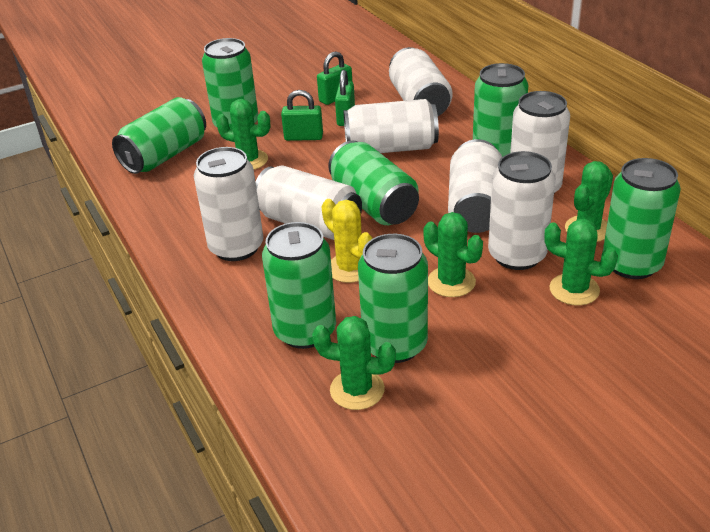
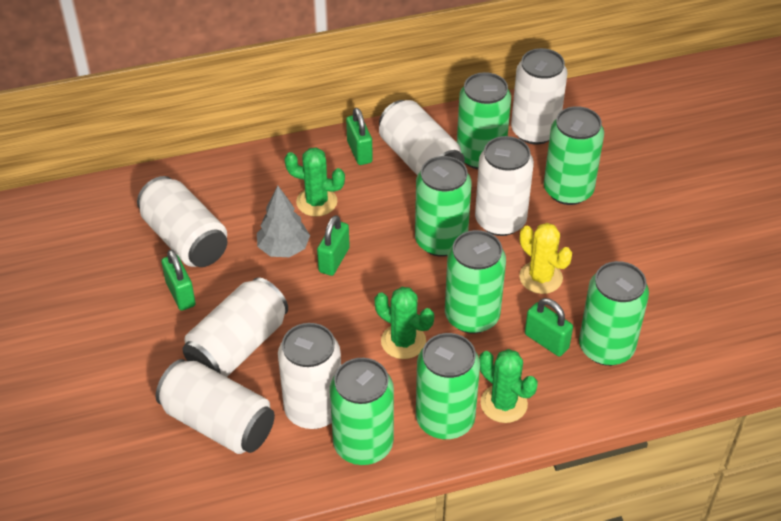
green cactus: [216,99,270,170] [312,316,396,410] [423,212,483,297] [544,219,618,306] [565,161,613,242] = 5 -> [284,147,345,217] [375,287,434,359] [479,349,538,423] = 3
green padlock: [281,90,323,141] [317,51,352,105] [335,70,355,126] = 3 -> [161,250,196,311] [317,215,350,276] [346,108,373,165] [525,298,573,357] = 4
grey tree: none = 0 -> [257,186,310,257] = 1

